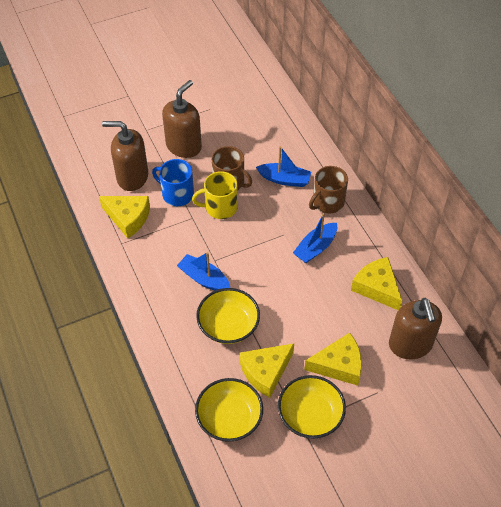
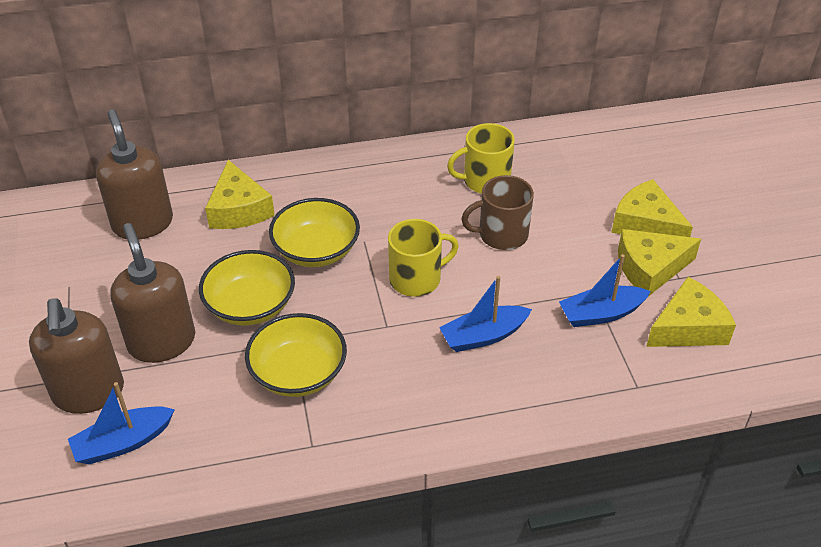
blue mug: [152,159,194,206] = 1 -> none = 0
brown mug: [212,146,252,191] [309,166,348,213] = 2 -> [461,175,534,250] = 1
yellow mug: [192,171,238,219] = 1 -> [388,219,459,297] [447,123,515,194] = 2

